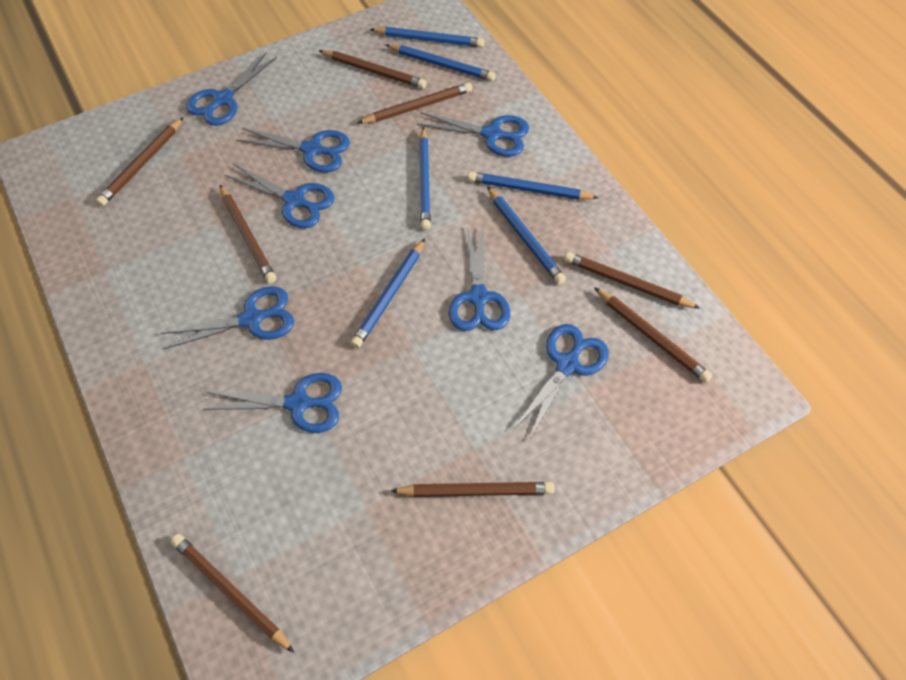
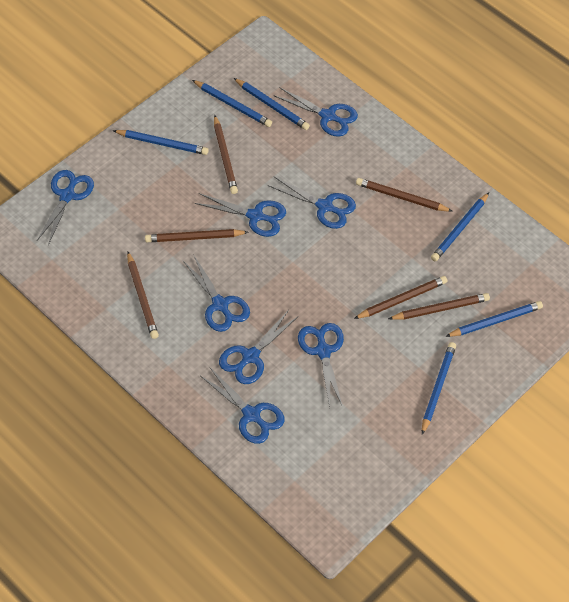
brown pencil: [96,117,184,206] [171,534,294,653] [220,185,276,283] [318,50,426,89] [358,83,472,123] [391,482,554,497] [564,252,700,308] [594,287,712,383] = 8 -> [127,252,159,339] [145,229,248,242] [214,115,238,194] [354,276,447,319] [356,178,453,212] [388,293,490,320] = 6

